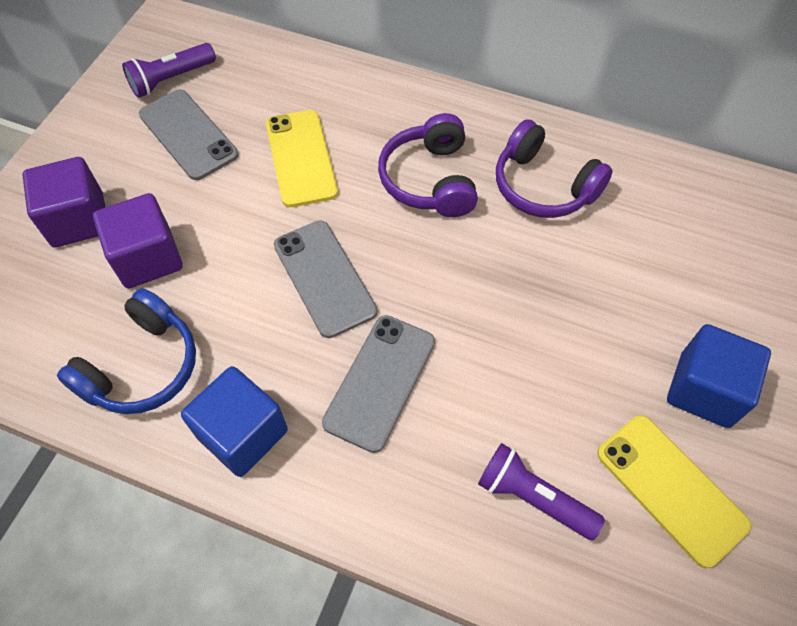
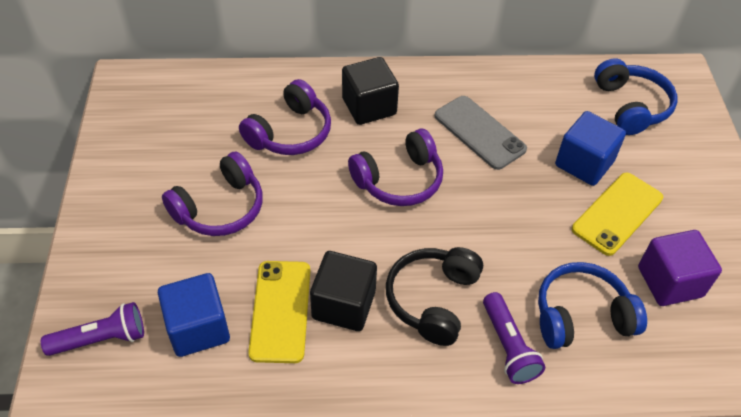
black cube: none = 0 -> [310,251,377,331] [342,57,399,125] = 2
black headphones: none = 0 -> [386,247,483,346] = 1
blue headphones: [57,288,196,414] = 1 -> [538,262,647,349] [594,58,677,135] = 2
grey phone: [139,90,239,180] [274,220,377,338] [322,315,435,453] = 3 -> [435,96,527,170] = 1
purple cube: [22,157,105,247] [93,193,183,288] = 2 -> [638,230,722,306] = 1
purple headphones: [378,113,478,217] [496,119,613,218] = 2 -> [162,151,263,236] [239,79,331,155] [348,129,443,206] = 3

